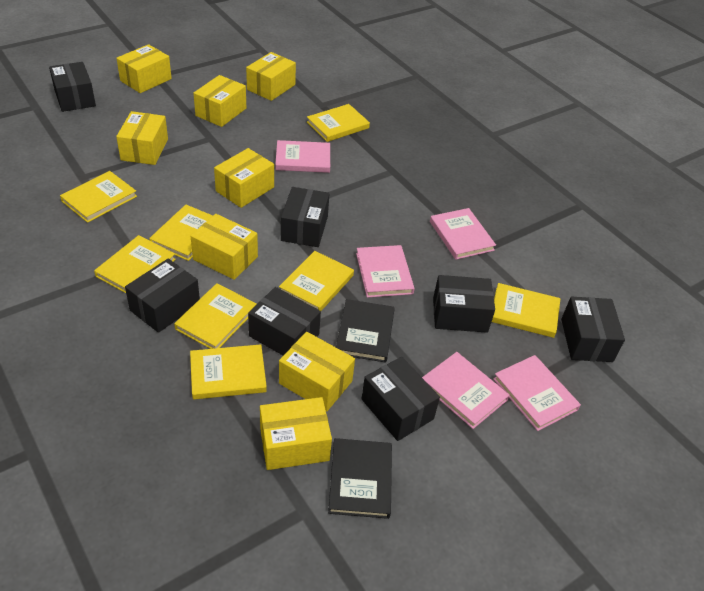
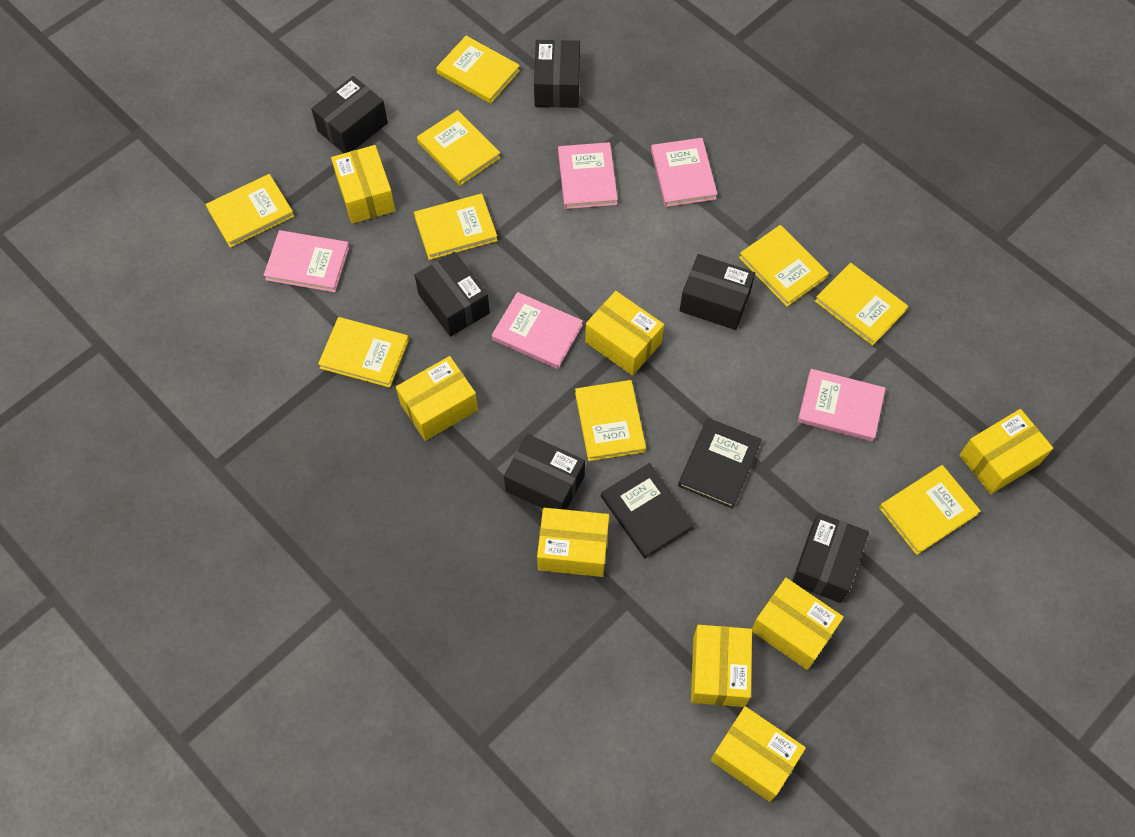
black box: [49,62,96,112] [125,258,200,333] [248,287,321,356] [281,187,329,247] [361,357,440,441] [433,275,495,333] [561,297,625,362] = 7 -> [311,76,388,153] [415,251,490,337] [504,434,585,510] [534,40,580,108] [679,254,755,330] [792,513,869,603] = 6
yellow book: [60,171,137,223] [94,235,176,293] [149,205,213,261] [174,283,257,349] [190,344,267,399] [279,251,354,311] [307,104,370,142] [492,283,561,338] = 8 -> [206,174,294,248] [318,317,409,388] [414,194,498,260] [417,110,501,186] [436,36,520,104] [575,380,646,461] [739,225,829,307] [815,263,908,346] [879,465,981,555] = 9

